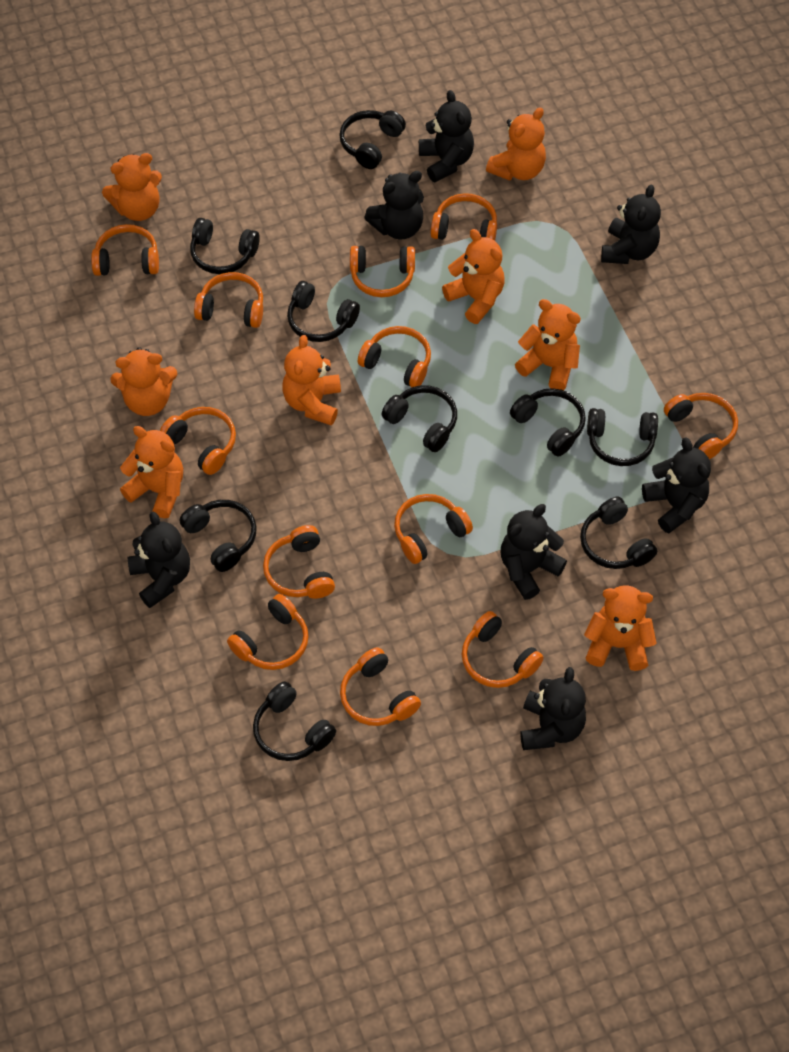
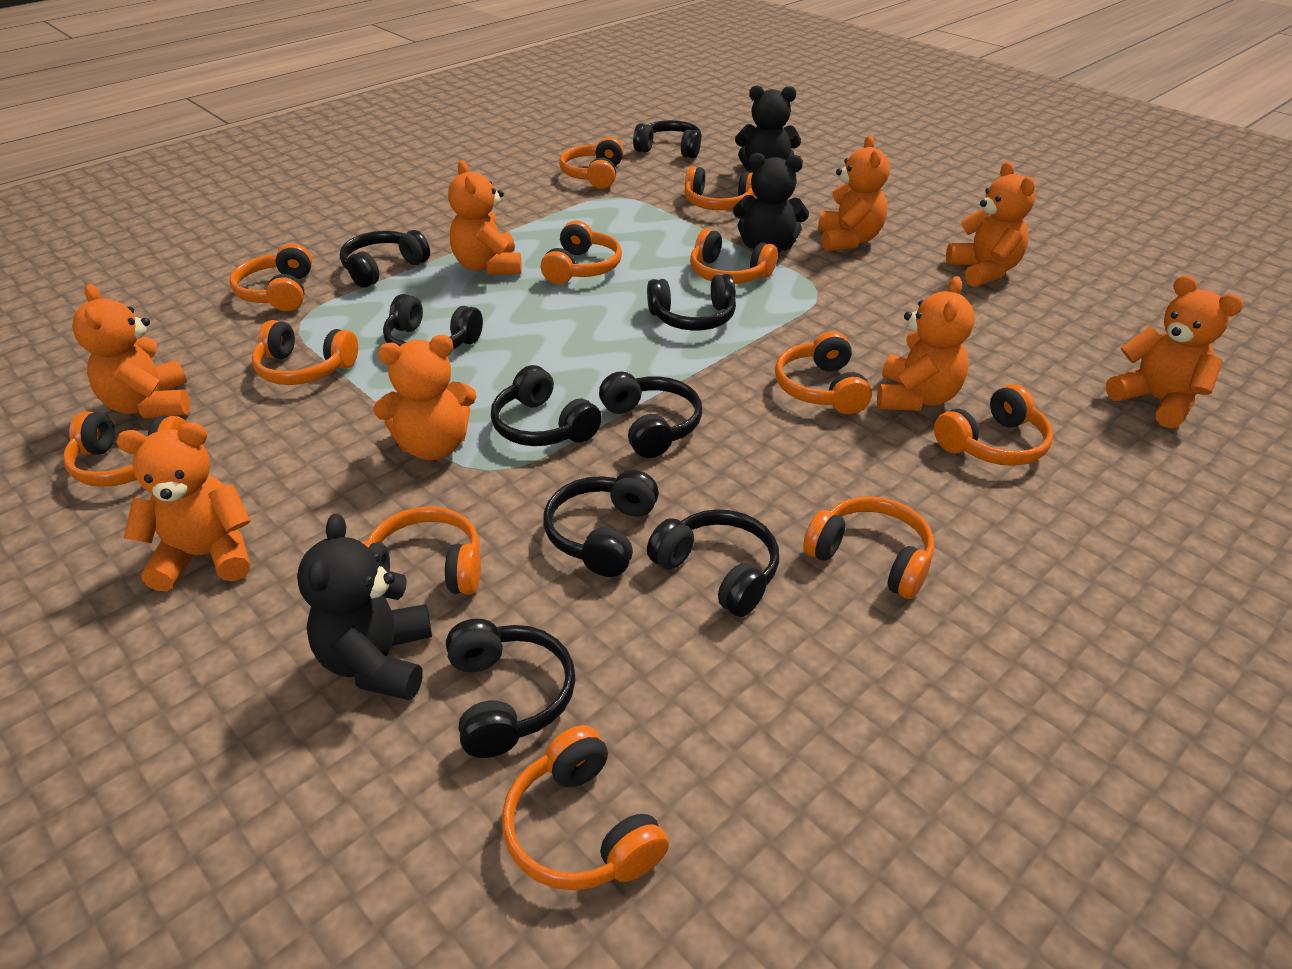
black teddy bear: [128,512,190,608] [364,171,424,239] [419,90,474,182] [500,504,567,600] [520,667,586,750] [601,185,661,264] [642,438,711,533] = 7 -> [297,514,432,700] [733,153,809,253] [735,85,801,173] = 3

